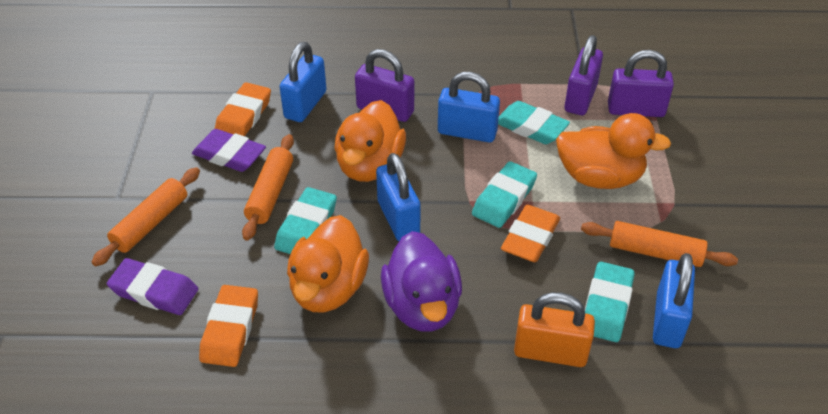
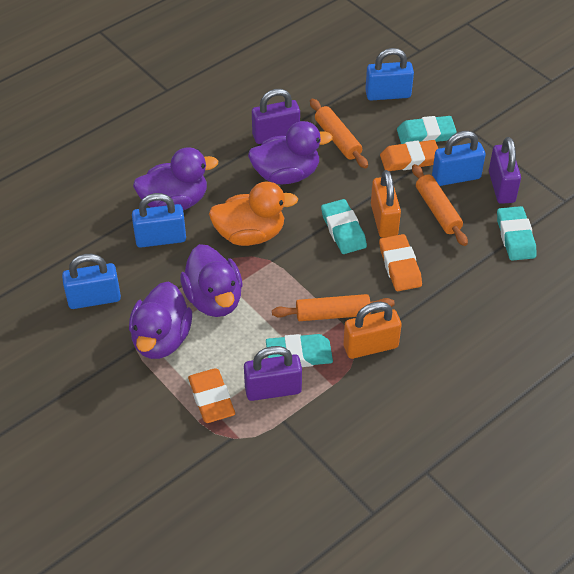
orange duck: [287,215,369,313] [334,100,406,182] [556,113,671,189] = 3 -> [209,182,298,246] = 1
orange padlock: [514,292,595,367] = 1 -> [343,302,402,359] [371,170,401,238] = 2
purple duck: [381,231,462,332] = 1 -> [129,281,192,359] [133,147,218,210] [180,244,243,317] [248,121,333,184] = 4
purple eraser: [107,258,198,315] [192,129,266,172] = 2 -> none = 0

